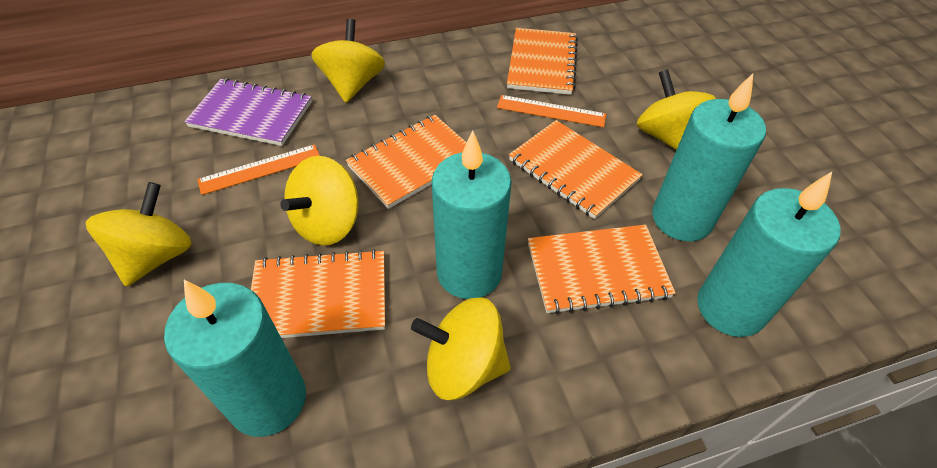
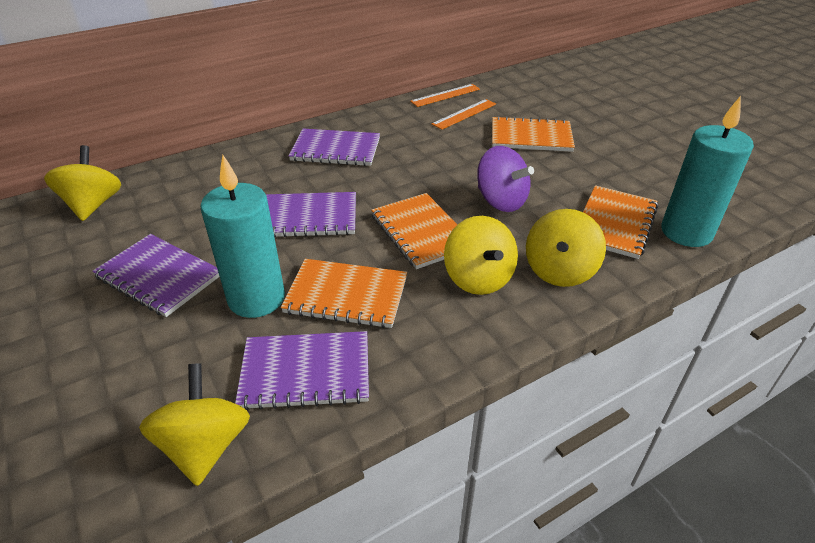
orange notebook: [251,249,385,338] [346,115,467,209] [507,28,578,95] [509,120,643,219] [528,225,676,314] = 5 -> [281,259,407,328] [371,193,457,269] [492,116,575,152] [583,185,658,259] = 4
purple notebook: [184,78,312,146] = 1 -> [92,234,220,317] [235,331,369,410] [266,192,356,237] [289,129,380,166] = 4
purple spinning top: none = 0 -> [477,146,534,212] = 1
turquoise candle: [164,280,306,437] [432,131,512,299] [652,73,766,241] [697,172,841,337] = 4 -> [201,155,285,318] [661,96,754,247] = 2
yellow spinning top: [86,182,192,286] [280,156,359,246] [311,19,385,103] [411,297,511,400] [637,69,716,150] = 5 -> [44,145,121,221] [139,363,250,486] [444,216,518,295] [526,209,606,287] = 4

